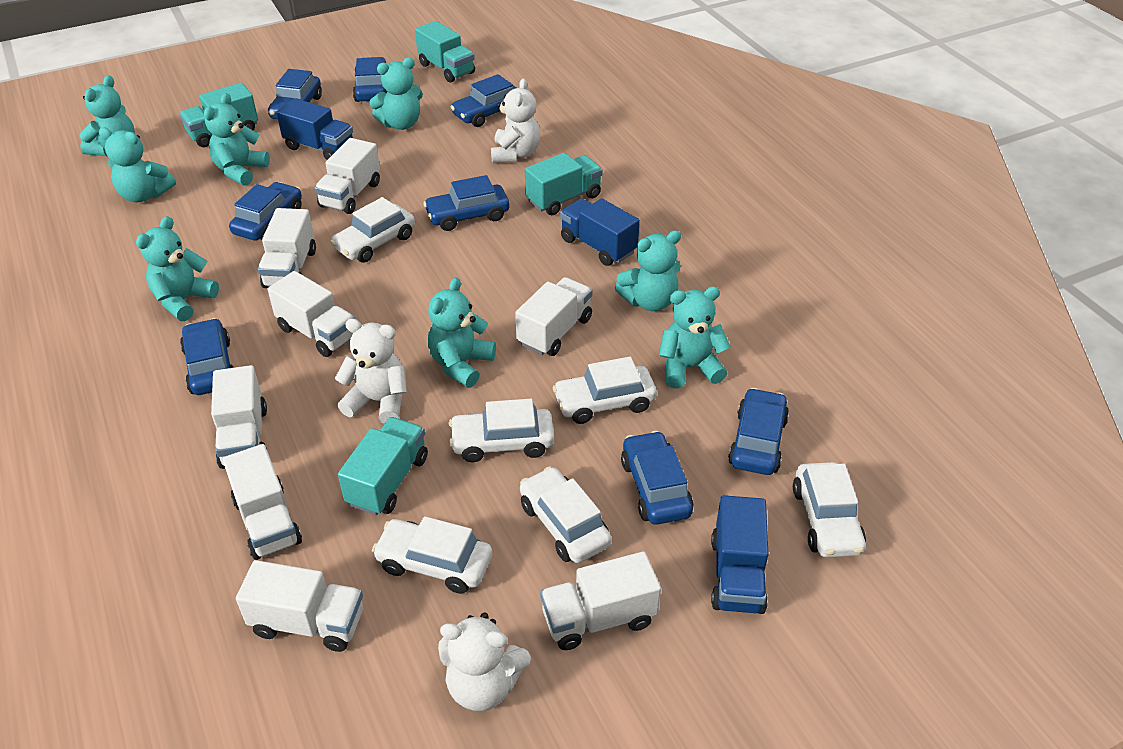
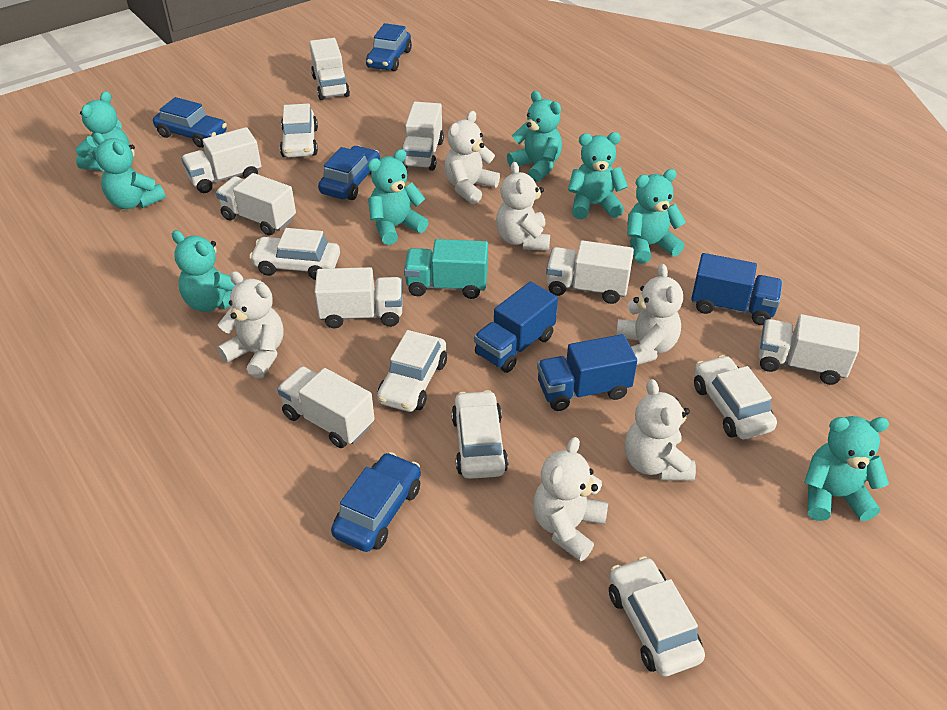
blue car: [180,318,234,395] [229,182,302,241] [268,69,322,119] [353,57,387,102] [423,175,510,231] [450,74,516,127] [621,431,693,525] [728,388,789,475] = 8 -> [153,97,227,148] [318,146,380,200] [331,452,421,552] [366,23,412,71] = 4
turquoise truck: [179,83,258,147] [338,417,428,516] [415,21,475,83] [525,153,603,215] = 4 -> [404,239,488,299] = 1
white teddy bear: [335,318,407,424] [438,613,531,711] [491,79,540,163] = 3 -> [217,271,284,378] [444,111,500,204] [496,162,550,251] [533,437,608,561] [616,264,683,365] [625,379,696,481] = 6

